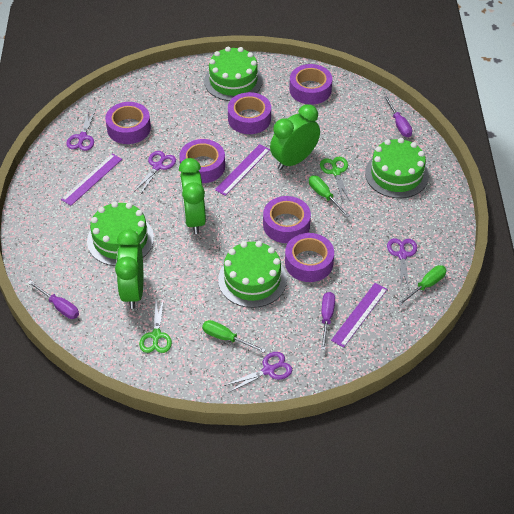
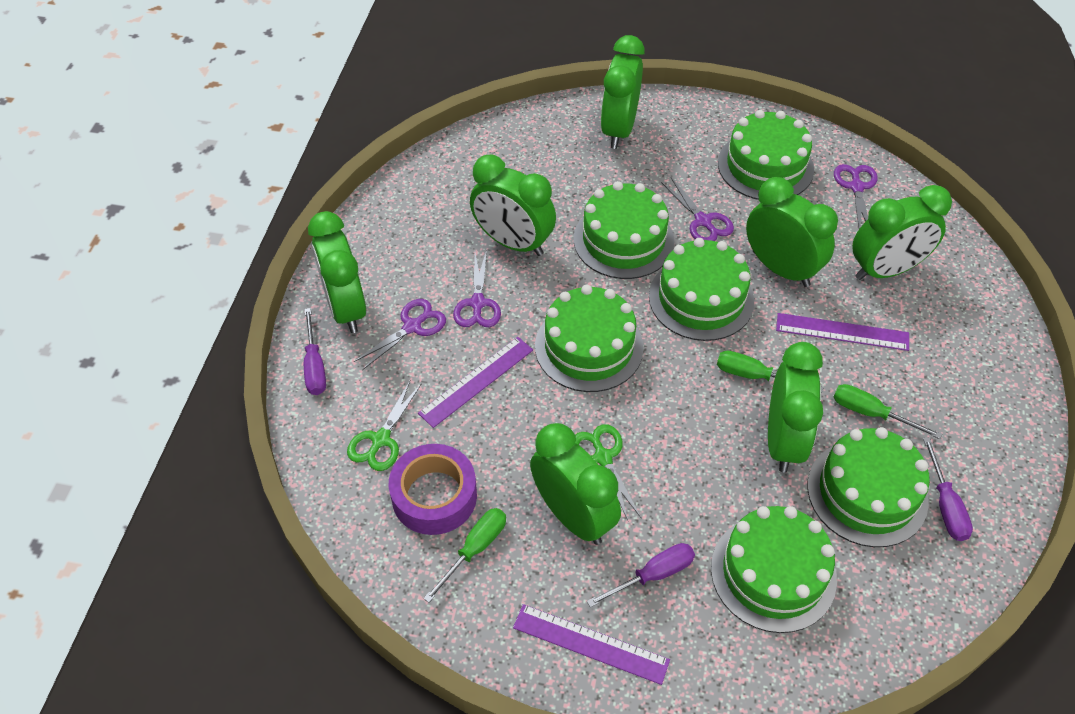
green cake: [87,202,154,266] [204,47,263,101] [218,241,287,308] [365,138,429,198] = 4 -> [535,285,644,392] [574,181,675,279] [649,238,754,341] [711,506,837,633] [718,110,814,200] [807,427,930,547] = 6
green clock: [115,229,143,309] [179,158,206,234] [270,104,320,170] = 3 -> [308,211,366,333] [470,155,556,256] [530,423,621,545] [601,35,645,149] [746,177,838,287] [768,342,823,473] [852,185,952,280] = 7
purple tape: [105,102,151,144] [179,139,225,183] [228,92,271,134] [263,196,311,243] [285,233,334,282] [289,64,332,105] = 6 -> [389,444,477,535] = 1

